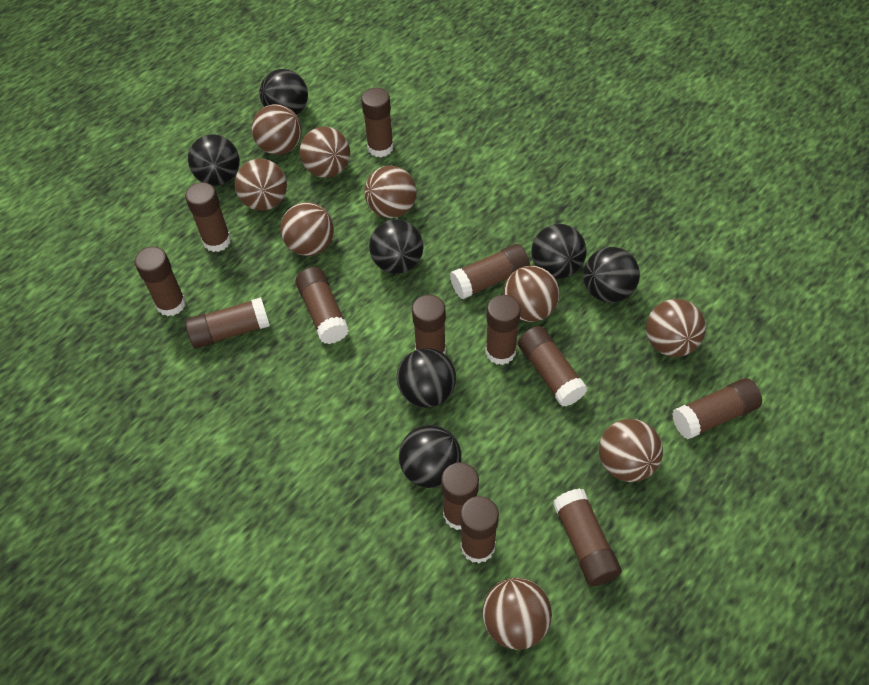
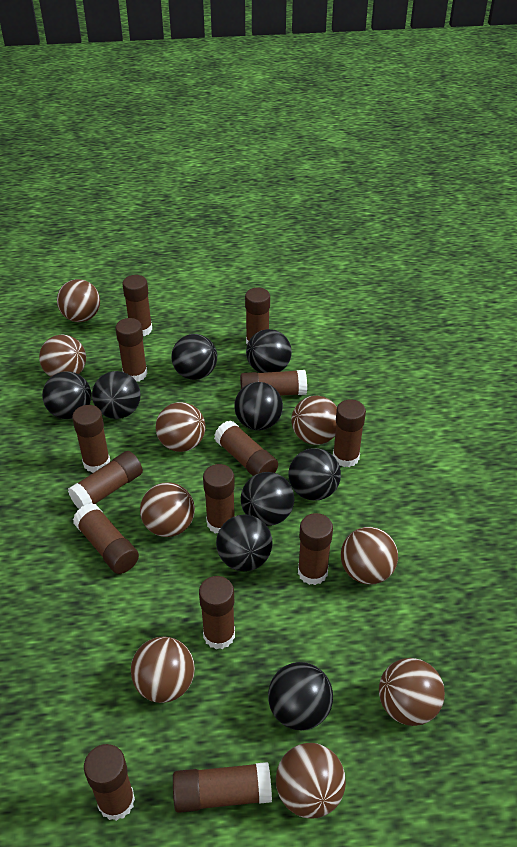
black ball: [188,134,240,186] [260,69,308,115] [369,219,423,274] [397,348,456,408] [399,425,461,488] [531,224,586,279] [583,247,640,303] = 7 -> [42,371,91,419] [92,371,141,419] [171,334,217,380] [216,514,273,571] [234,382,283,431] [241,472,294,526] [246,329,292,373] [268,662,333,730] [288,448,341,501] = 9
brown glue stick: [135,247,186,316] [185,182,231,252] [185,297,270,349] [296,267,349,344] [361,88,394,157] [412,294,446,354] [441,462,479,530] [450,244,530,299] [460,496,499,563] [485,295,521,365] [518,326,588,407] [553,488,622,586] [672,378,762,439] = 13 -> [68,451,143,509] [72,405,110,473] [73,503,139,574] [84,744,135,821] [115,318,148,382] [122,275,152,336] [173,762,272,813] [199,576,235,649] [203,464,235,533] [214,420,278,476] [240,370,307,396] [245,288,270,344] [298,513,333,585] [333,399,366,467] = 14

